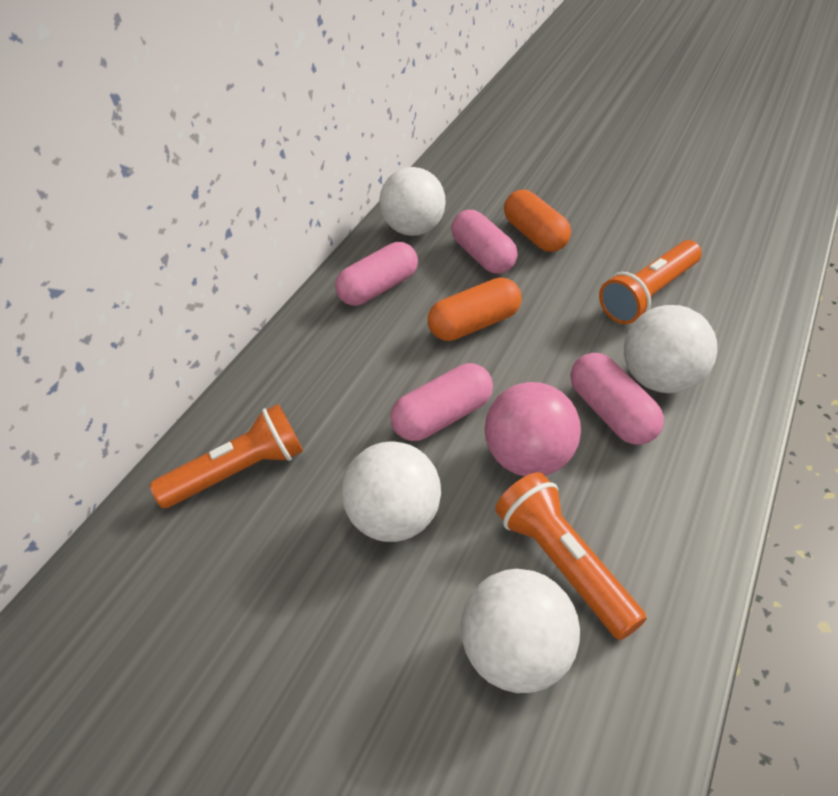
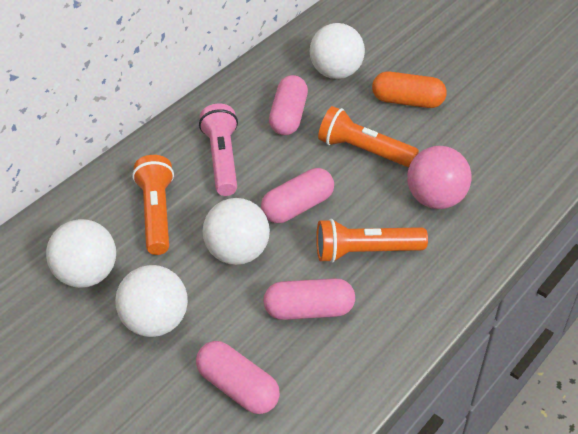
orange capsule: [428,278,522,341] [504,190,571,252] = 2 -> [372,72,447,108] = 1
pink flashlight: none = 0 -> [199,104,238,196] = 1

